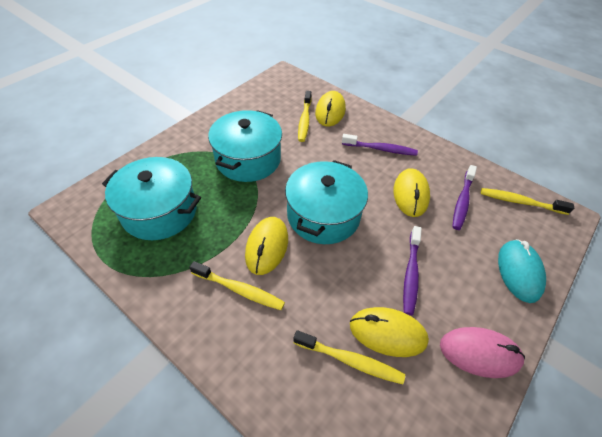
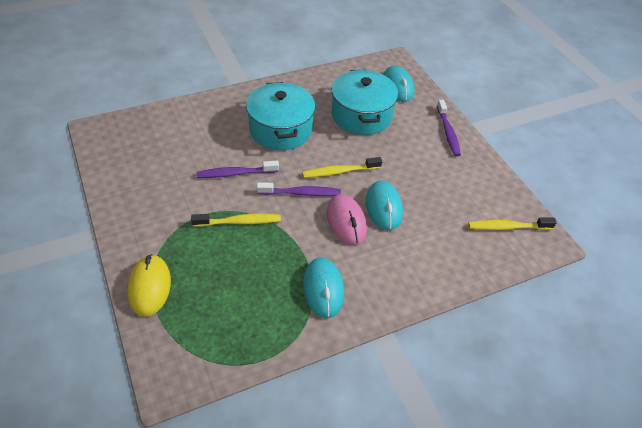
turquoise mouse: [498,239,546,303] = 1 -> [303,257,344,318] [366,181,403,230] [383,66,414,102] = 3
turquoise pot: [102,157,201,240] [208,110,282,182] [285,160,368,244] = 3 -> [246,82,316,150] [332,70,398,135] = 2
yellow mouse: [245,217,288,275] [315,91,346,126] [350,307,429,357] [393,168,430,217] = 4 -> [128,254,171,317] = 1
yellow toothbrush: [189,261,285,310] [293,330,405,384] [298,91,311,142] [481,188,574,215] = 4 -> [191,214,281,227] [302,157,382,178] [468,218,557,230] = 3

